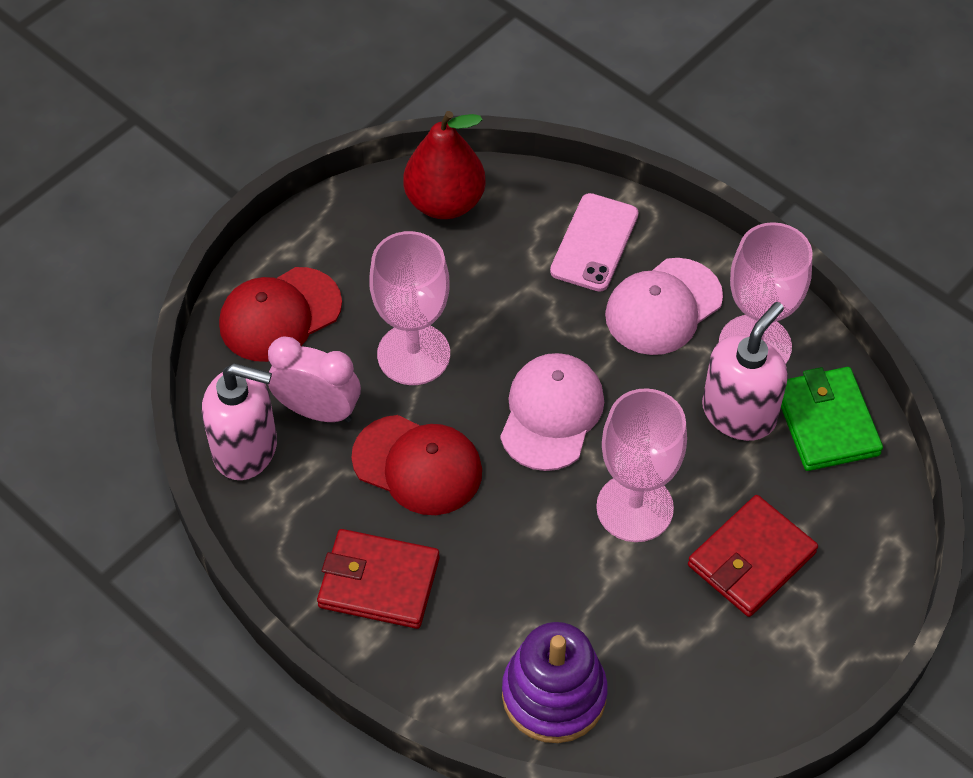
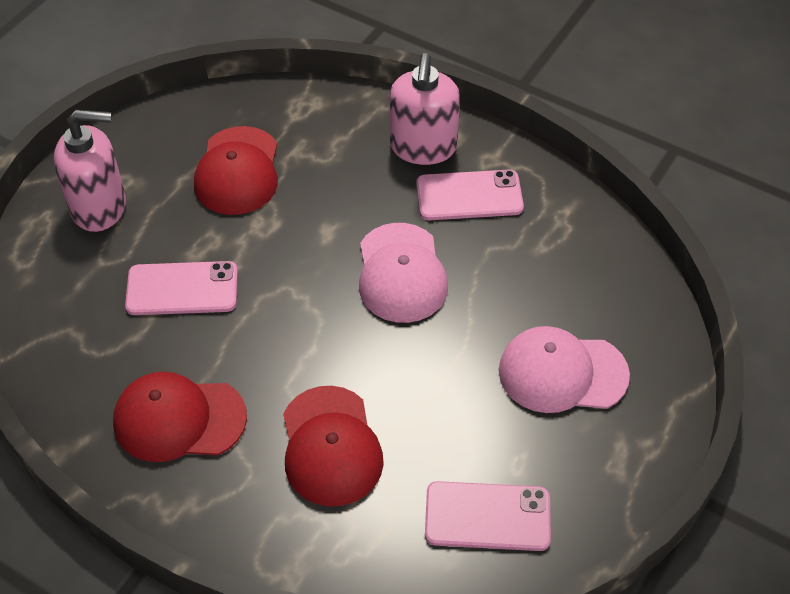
green wallet: [781,367,883,471] = 1 -> none = 0
pink clock: [268,336,361,422] = 1 -> none = 0
pink goblet: [369,231,450,385] [596,388,687,542] [719,222,813,364] = 3 -> none = 0
pink phone: [550,193,639,292] = 1 -> [125,261,238,315] [416,170,524,220] [425,481,551,551] = 3
purple stacking toy: [502,622,608,743] = 1 -> none = 0
red cap: [219,267,342,362] [351,415,482,515] = 2 -> [113,372,247,462] [194,126,278,215] [283,386,384,507] = 3
red pear: [403,111,486,219] = 1 -> none = 0
red wallet: [317,529,440,629] [688,495,818,617] = 2 -> none = 0

